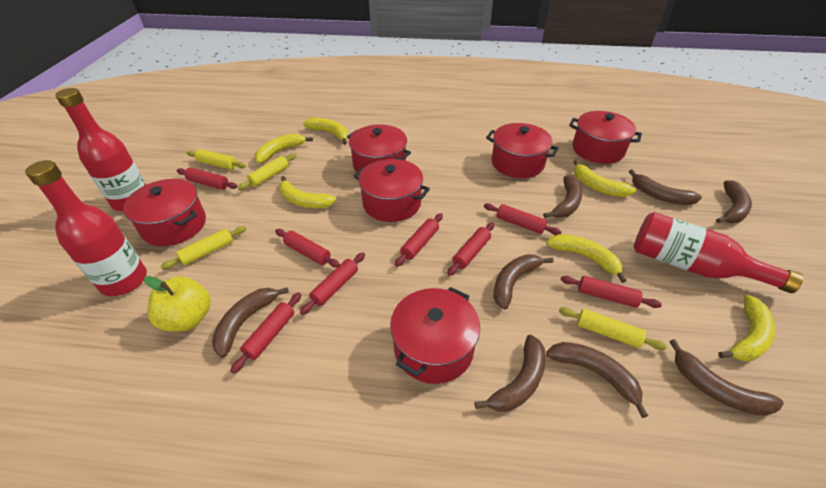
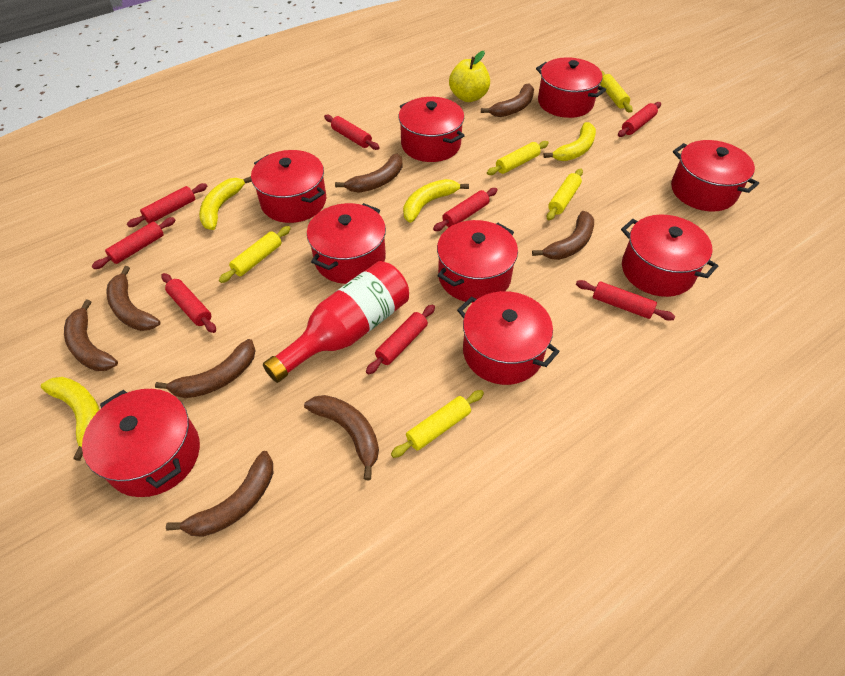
red bottle: [25,160,147,296] [55,88,146,211] [634,212,803,293] = 3 -> [263,261,409,383] = 1
red pot: [123,179,206,246] [347,124,411,175] [354,159,430,222] [390,287,480,384] [486,123,559,178] [569,111,642,164] = 6 -> [82,389,200,497] [251,150,326,223] [307,203,386,284] [399,97,464,162] [437,220,518,303] [457,291,560,385] [536,57,606,118] [621,214,718,297] [671,140,759,212] = 9
yellow banana: [254,134,313,164] [279,176,337,208] [303,117,348,145] [546,234,627,283] [573,160,636,197] [718,295,775,361] = 6 -> [41,377,100,461] [199,176,252,230] [403,179,469,223] [543,122,596,161] = 4
yellow rolling pin: [161,226,247,269] [187,149,246,170] [238,153,296,190] [559,307,667,350] = 4 -> [219,226,291,283] [391,390,484,458] [487,141,549,175] [547,169,583,220] [600,71,633,113] = 5

